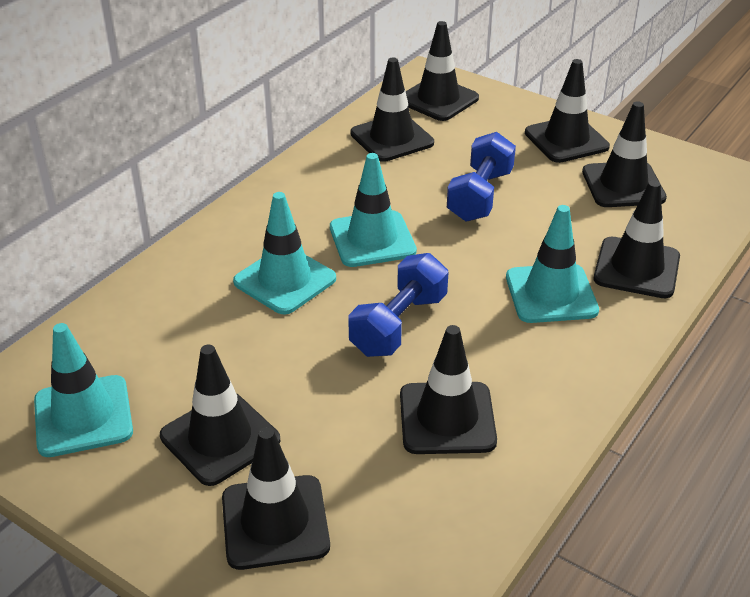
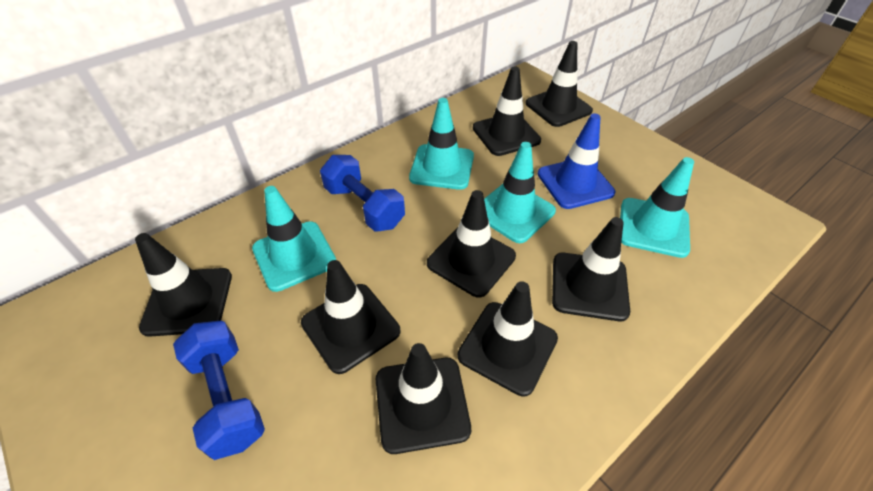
blue traffic cone: none = 0 -> [538,113,615,209] = 1

